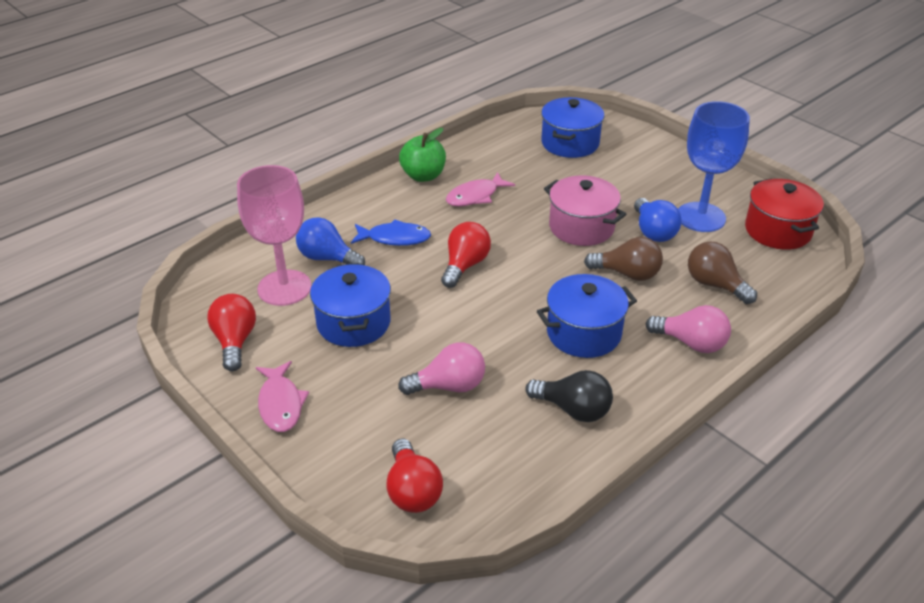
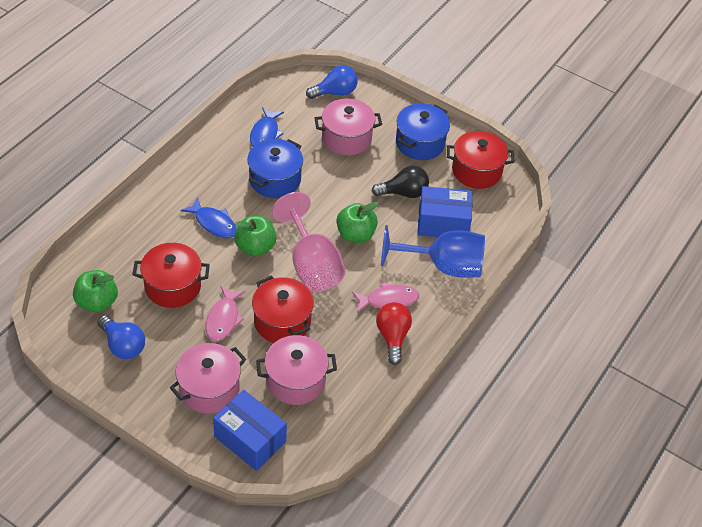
blue box: none = 0 -> [213,390,287,471] [418,186,472,237] = 2
blue fish: [351,219,431,246] = 1 -> [181,197,237,238] [250,107,284,147] = 2
blue pot: [310,263,391,347] [537,274,637,358] [541,97,604,158] = 3 -> [247,139,303,198] [396,103,450,160] = 2
brown light bulb: [584,237,663,281] [688,241,757,304] = 2 -> none = 0
green apple: [399,128,446,182] = 1 -> [73,270,118,312] [234,216,277,256] [336,202,378,243] = 3
pink light bulb: [398,342,485,395] [646,305,731,353] = 2 -> none = 0
pink pot: [544,175,627,246] = 1 -> [170,343,246,414] [256,335,337,405] [314,99,382,155] = 3
red light bulb: [207,294,256,371] [387,439,443,513] [441,222,491,288] = 3 -> [376,302,412,365] = 1
red pot: [745,179,824,250] = 1 -> [133,243,210,308] [252,276,314,343] [447,131,514,189] = 3

